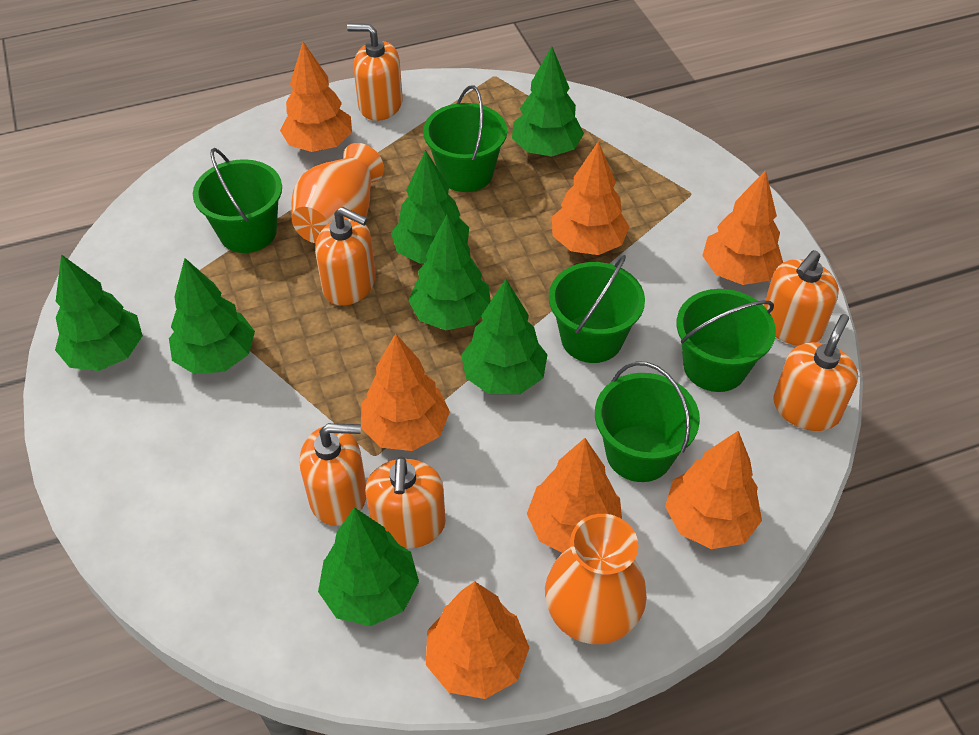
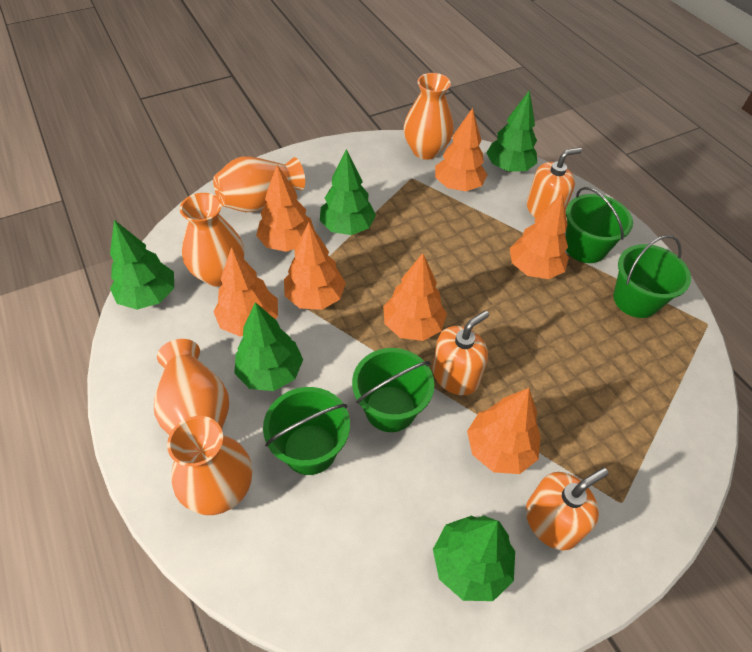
green bucket: [193,148,282,253] [423,85,507,192] [549,255,645,363] [595,361,700,482] [677,289,776,392] = 5 -> [263,387,350,475] [352,348,435,432] [565,187,633,263] [613,235,691,318] = 4
green tree: [55,254,143,371] [169,258,255,374] [318,507,419,626] [391,150,469,264] [408,215,491,330] [461,279,547,394] [512,46,584,157] = 7 -> [110,220,174,310] [234,302,303,391] [320,149,376,235] [433,516,515,601] [486,90,537,172] = 5
orange soap dispenser: [300,423,366,526] [315,207,376,306] [347,24,403,121] [365,456,446,549] [764,250,839,346] [773,314,858,431] = 6 -> [432,311,489,395] [526,468,608,550] [527,148,582,218] = 3
orange vase: [291,143,384,243] [545,514,647,644] = 2 -> [154,339,229,435] [167,416,252,515] [180,193,245,287] [213,156,305,212] [404,73,454,160] = 5

